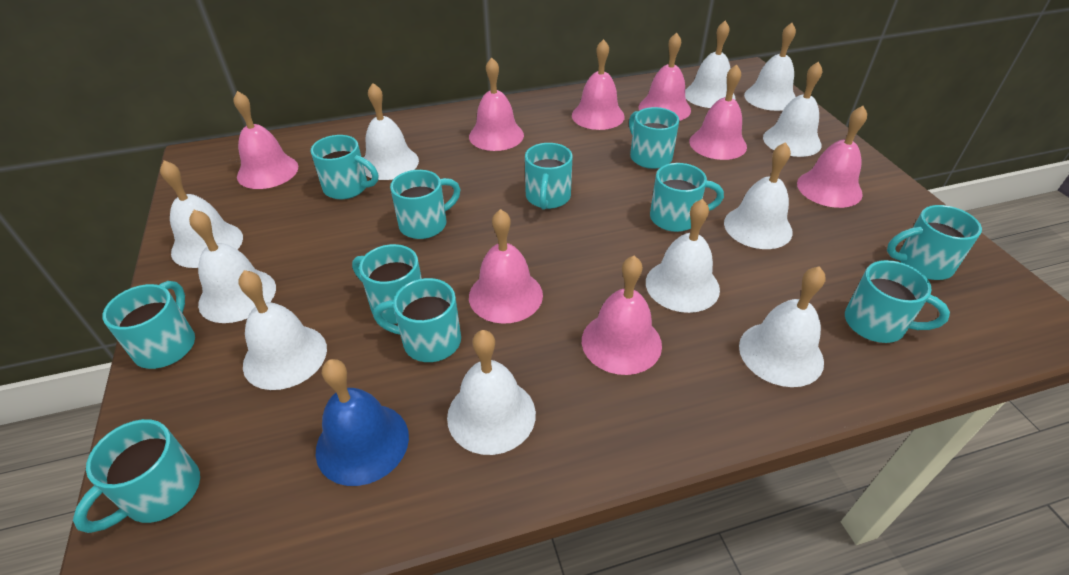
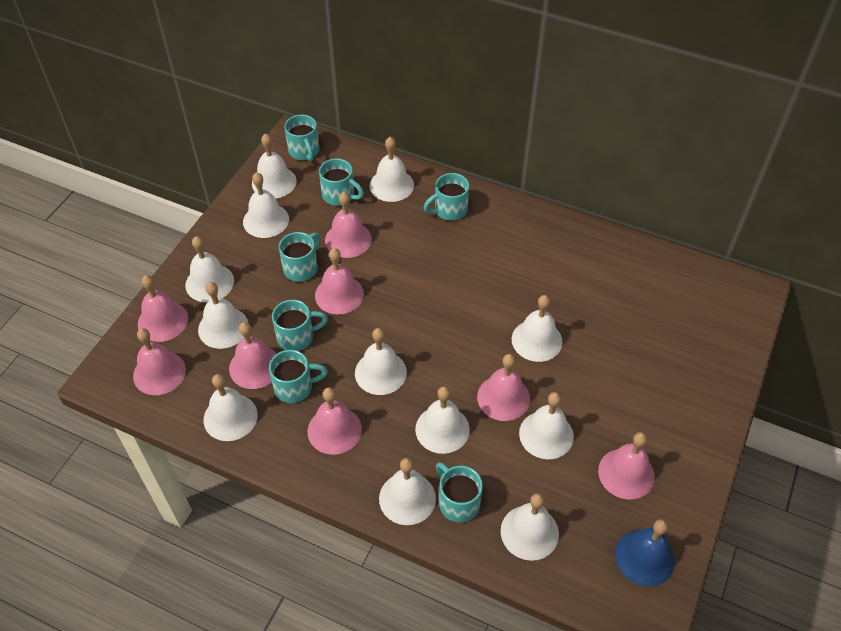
turquoise mug: [73,419,200,533] [102,281,195,369] [311,135,378,199] [352,244,422,324] [373,278,461,362] [390,170,460,239] [525,143,572,210] [629,107,679,169] [650,163,724,232] [845,260,950,343] [887,205,982,280] = 11 -> [269,350,328,403] [272,300,328,351] [279,232,321,282] [284,115,320,161] [319,158,364,206] [424,173,469,221] [436,462,483,523] = 7
white bell: [160,160,243,268] [189,210,276,323] [238,270,327,390] [364,83,419,180] [447,330,536,455] [646,199,720,313] [685,21,735,108] [724,142,793,249] [739,266,826,387] [744,23,796,111] [763,62,822,157] = 11 -> [185,236,234,302] [198,282,248,349] [204,374,258,441] [243,172,289,238] [252,133,297,198] [355,328,407,395] [370,137,414,202] [379,458,436,525] [415,386,470,454] [501,493,559,561] [512,295,562,362] [519,392,574,459] = 12

